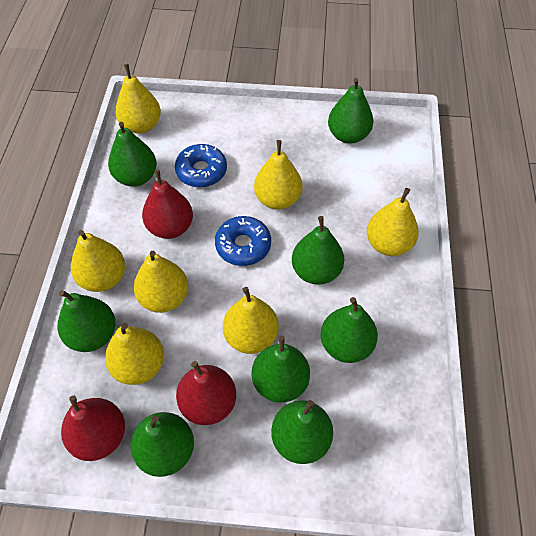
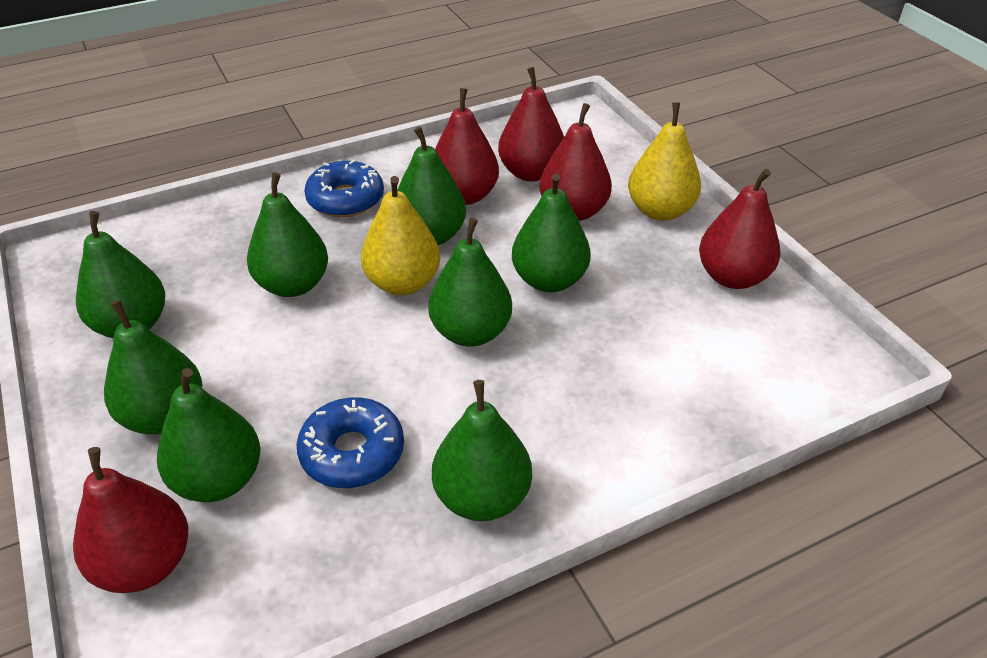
red pear: [61,395,125,461] [142,169,193,239] [176,361,236,425] = 3 -> [73,447,188,593] [435,88,499,205] [498,67,564,182] [540,103,612,221] [699,169,780,289] = 5
yellow pear: [71,230,125,292] [105,323,164,385] [115,64,161,134] [134,251,188,313] [223,287,279,354] [254,140,303,210] [367,188,419,256] = 7 -> [361,176,440,295] [628,102,701,221] = 2

